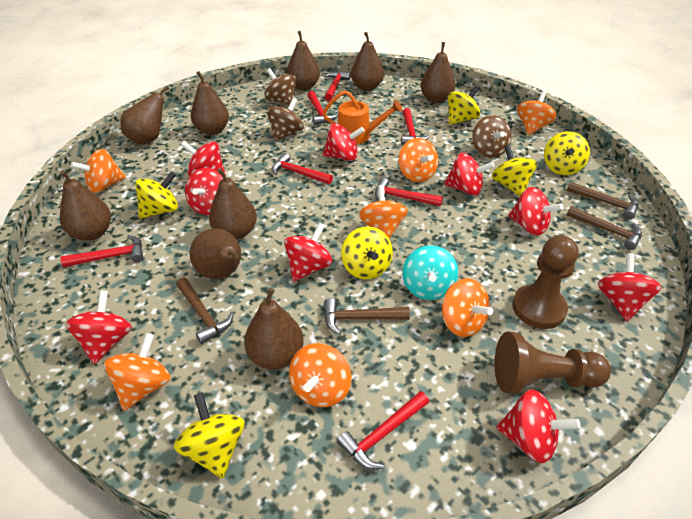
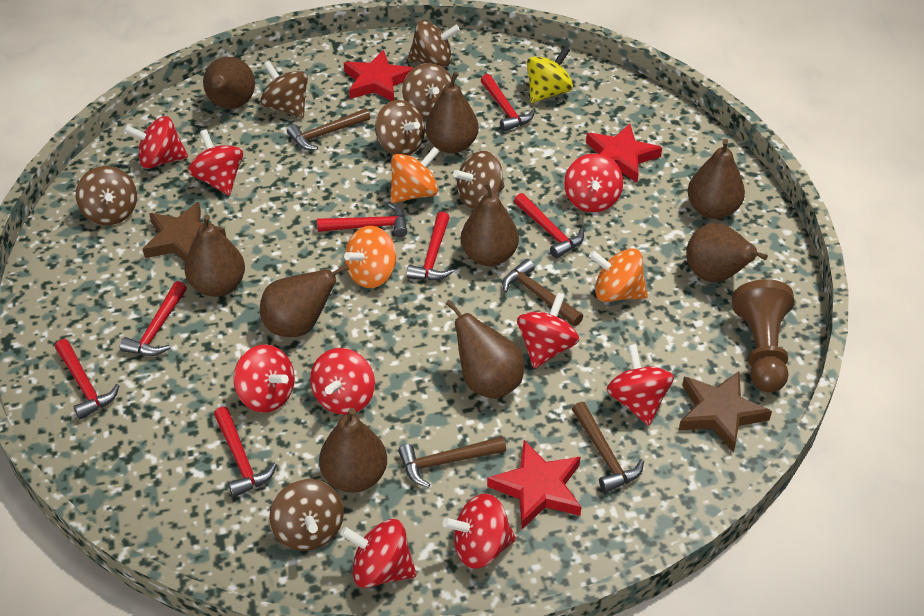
brown pawn: [494,331,611,394] [512,235,579,329] = 2 -> [732,279,794,392] = 1
brown spinning top: [265,68,296,105] [267,97,304,142] [472,115,512,158] = 3 -> [76,166,137,225] [261,61,308,118] [269,479,344,551] [375,100,425,155] [402,63,452,119] [408,20,460,67] [453,151,505,209] = 7
brown star: none = 0 -> [143,202,226,262] [679,371,772,453] = 2
orange spinning top: [70,149,126,193] [104,333,170,411] [289,343,352,407] [359,185,408,239] [398,138,438,182] [442,278,493,337] [517,91,557,135] = 7 -> [344,226,396,288] [390,147,440,203] [589,248,648,302] = 3
orange watering can: [323,90,402,144] = 1 -> none = 0
red star: none = 0 -> [344,50,413,101] [487,440,581,529] [586,124,662,183] = 3
turquoise spinning top: [403,245,458,300] = 1 -> none = 0
yellow spinning top: [135,172,178,219] [174,393,245,479] [341,226,393,279] [448,86,480,125] [492,145,537,196] [544,131,590,175] = 6 -> [527,46,573,103] = 1

